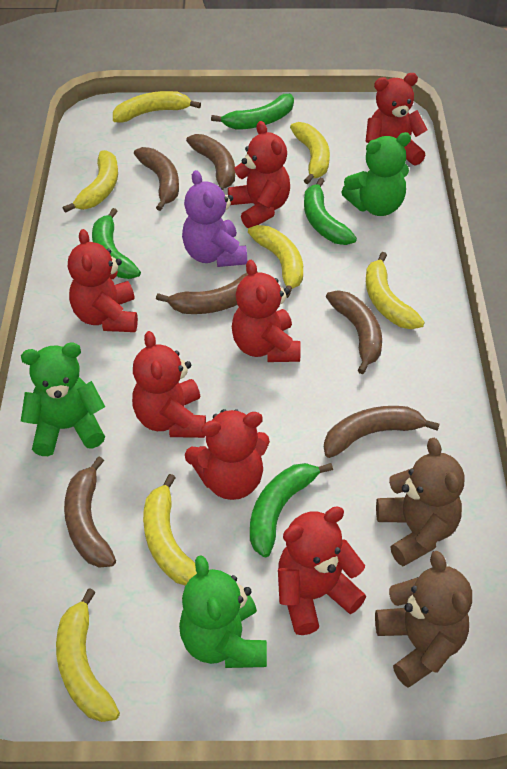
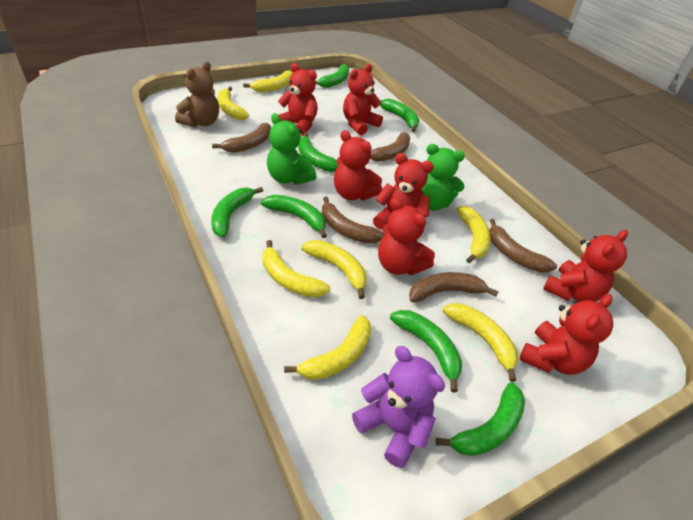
brown banana: [64,456,116,568] [134,147,179,211] [156,271,258,314] [186,134,235,191] [324,406,440,458] [326,290,382,374] = 6 -> [212,123,271,153] [322,197,385,244] [370,132,410,162] [409,272,499,302] [490,219,557,272] = 5
brown teddy bear: [375,551,472,687] [376,438,465,567] = 2 -> [175,62,219,127] = 1
green banana: [92,208,141,279] [211,94,294,130] [250,463,333,557] [304,178,357,245] = 4 -> [211,187,263,237] [261,195,327,238] [298,132,338,172] [316,64,349,88] [380,99,419,132] [390,310,462,393] [436,382,525,456] = 7
green teddy bear: [21,343,105,456] [179,555,267,668] [341,132,411,216] = 3 -> [267,113,316,185] [422,144,465,210] = 2

